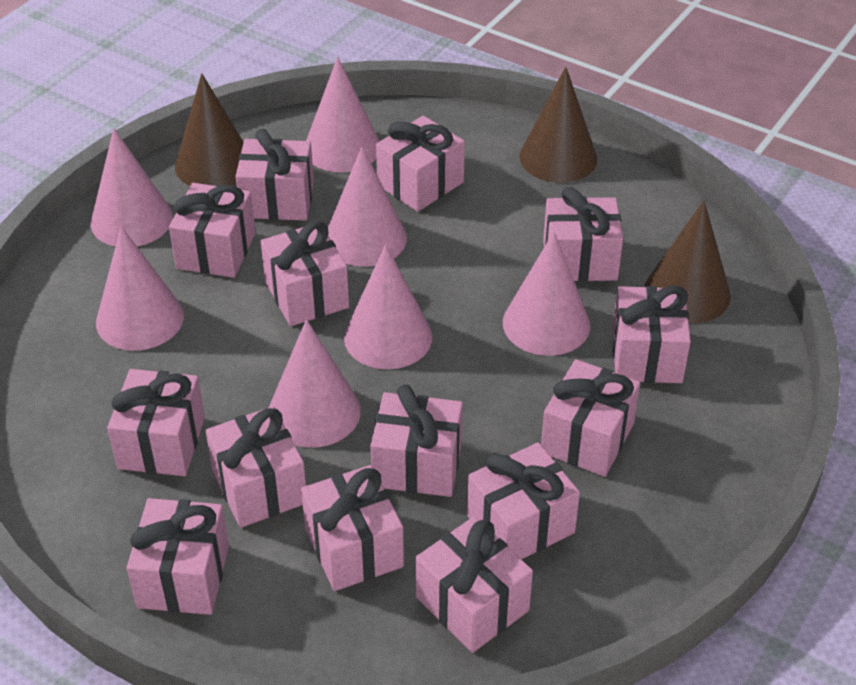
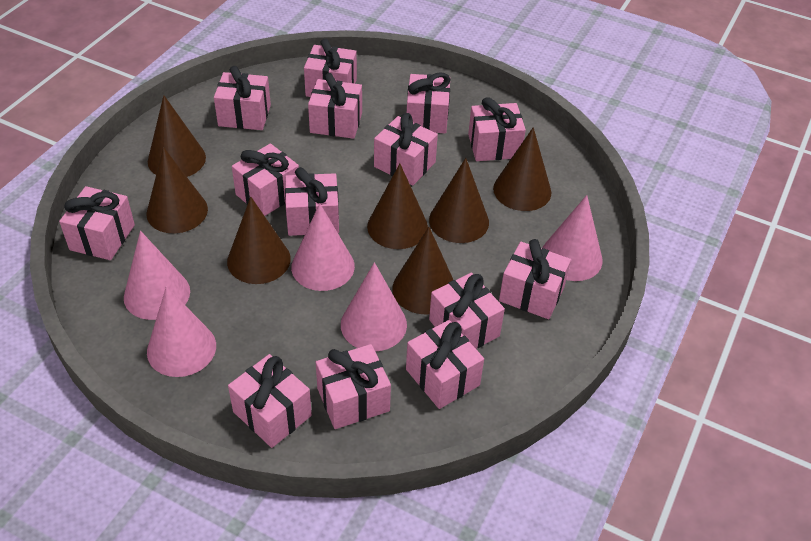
brown cone: [175,73,244,186] [519,67,597,183] [645,200,731,323] = 3 -> [147,147,208,233] [148,95,206,177] [227,197,291,284] [367,164,428,249] [392,227,453,315] [429,158,489,243] [493,127,551,211] = 7
pink cone: [91,128,173,247] [96,226,184,351] [269,319,361,448] [306,57,380,172] [328,146,407,267] [344,244,432,369] [503,231,590,356] = 7 -> [124,231,190,320] [147,286,216,377] [291,203,355,291] [341,262,407,351] [542,195,603,281] = 5

